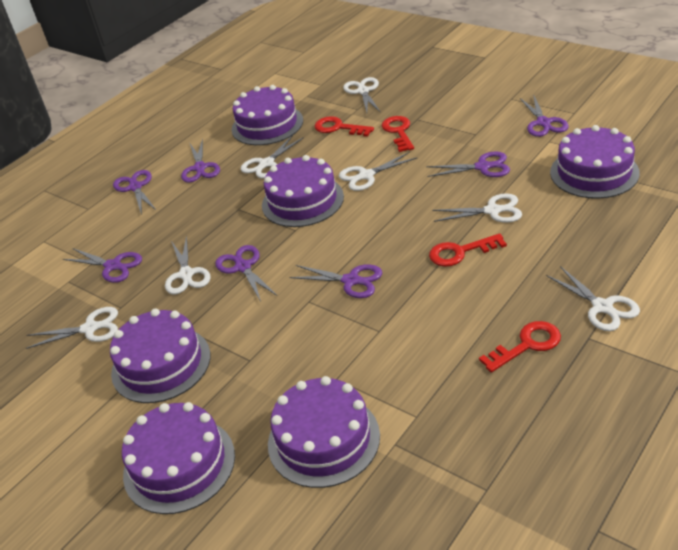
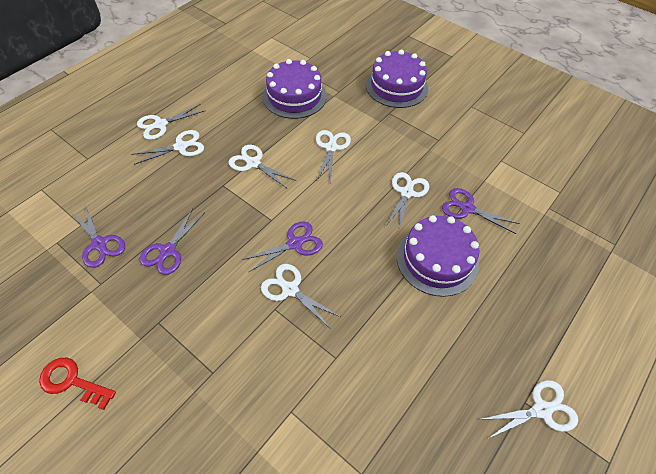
purple cake: [110,309,210,403] [122,402,235,514] [231,85,303,145] [262,155,344,227] [268,376,380,488] [550,125,640,199] = 6 -> [263,59,327,119] [366,50,428,108] [397,215,479,297] = 3
purple scissors: [63,248,142,283] [113,170,156,215] [181,139,220,183] [215,245,277,301] [290,264,382,298] [426,151,510,177] [520,94,569,137] = 7 -> [72,206,125,268] [139,208,204,275] [242,221,323,272] [442,188,520,234] = 4
red key: [315,116,374,137] [382,116,414,152] [429,233,507,267] [479,321,561,373] = 4 -> [39,358,116,410] = 1

